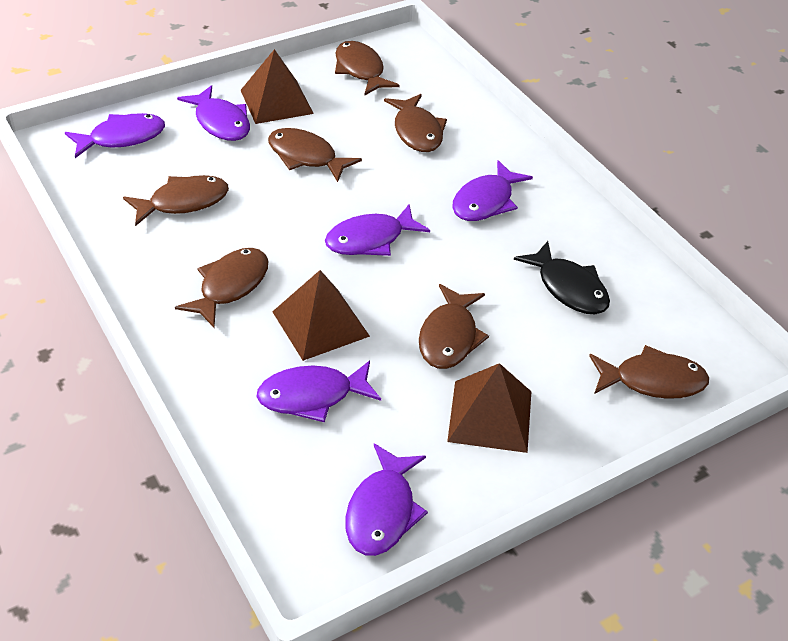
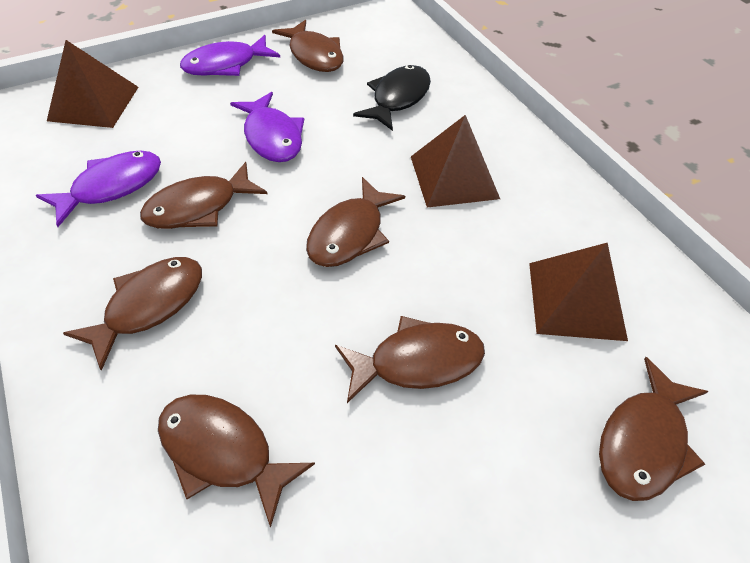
purple fish: [65,113,165,158] [177,85,250,141] [256,360,381,423] [325,205,430,256] [345,443,428,556] [452,160,533,221] = 6 -> [36,151,161,227] [180,35,281,76] [230,92,304,162] = 3

